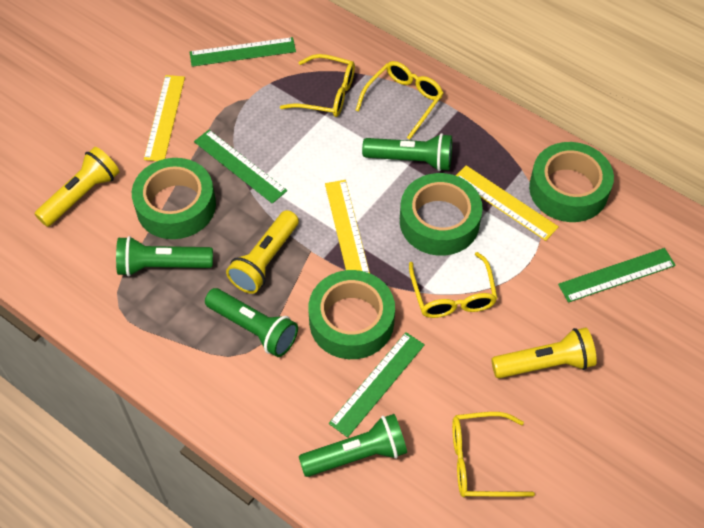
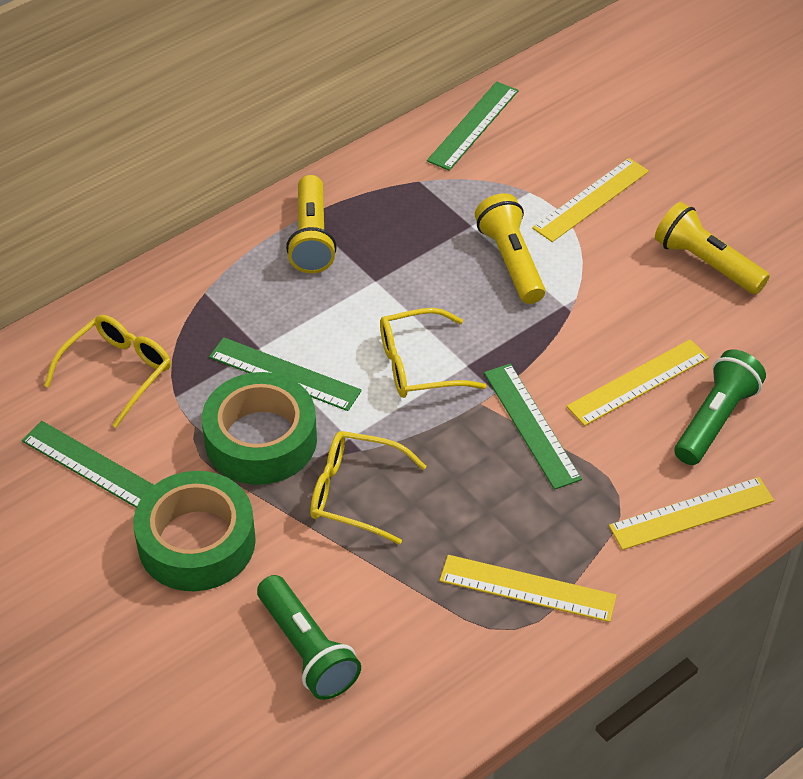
green flashlight: [116,236,213,276] [205,288,298,357] [299,414,407,477] [362,133,452,171] = 4 -> [257,575,361,700] [675,349,766,465] = 2
green tape: [132,158,216,239] [308,270,395,359] [400,173,483,256] [529,142,614,222] = 4 -> [133,471,256,591] [202,372,317,485] = 2
yellow glasses: [280,54,355,117] [355,61,444,140] [409,252,498,318] [452,412,535,497] = 4 -> [44,315,171,428] [310,431,427,545] [380,308,487,398] = 3
yellow ruler: [144,75,185,161] [325,180,370,273] [456,165,559,241] = 3 -> [440,555,617,622] [532,158,649,242] [566,339,709,426] [609,477,774,550] = 4

